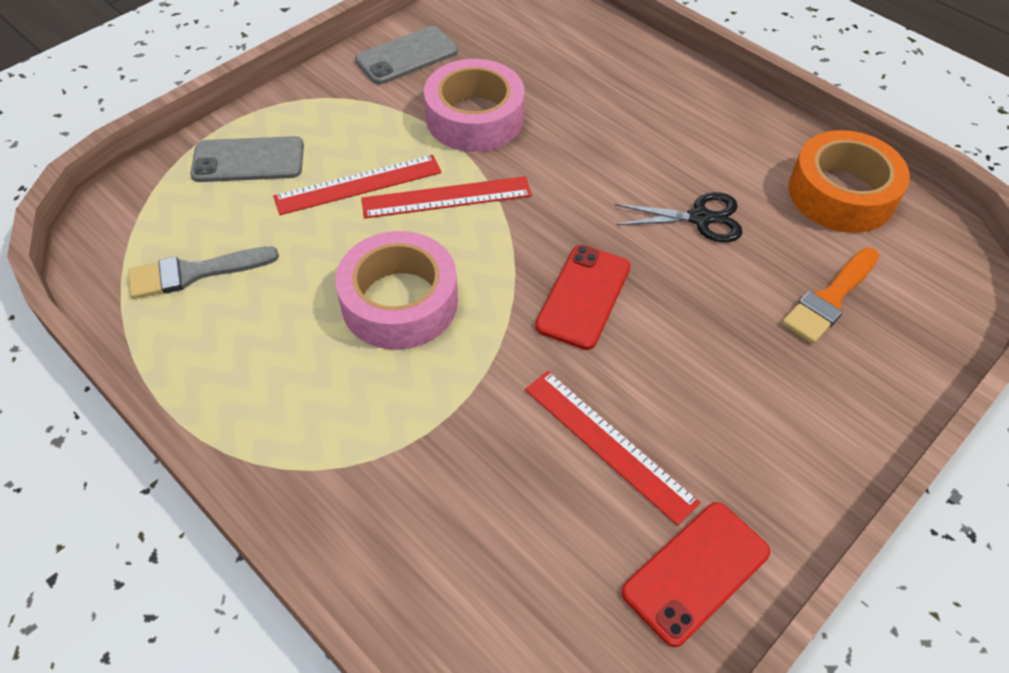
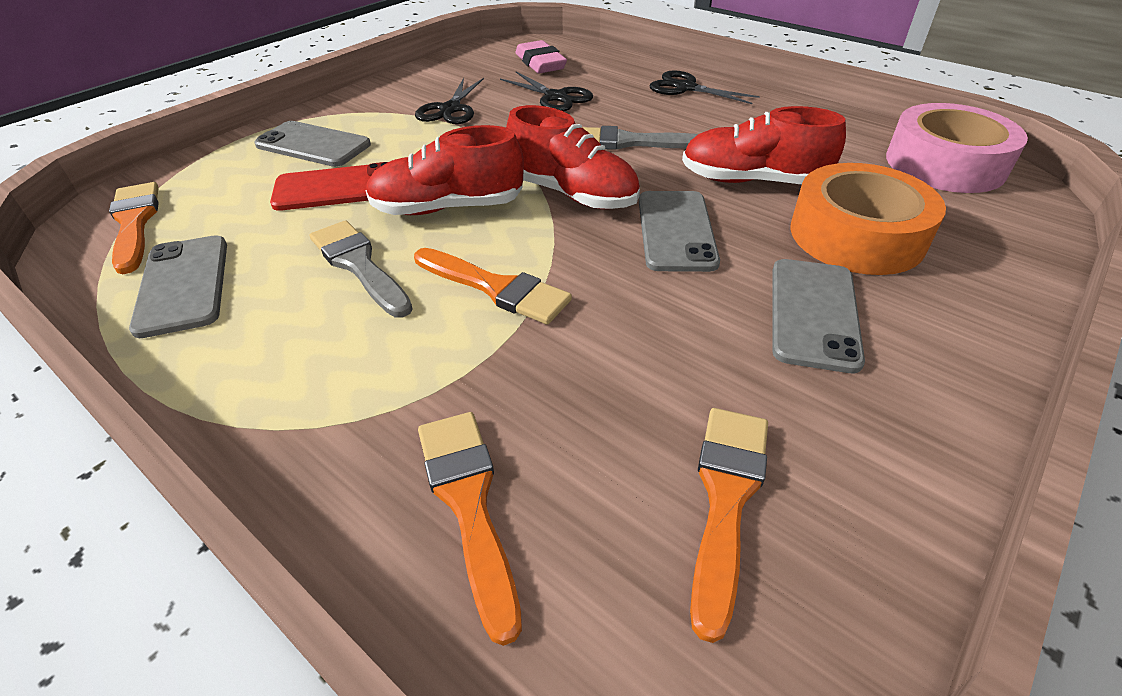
black scissors: [615,192,743,242] = 1 -> [415,78,484,124] [500,72,593,112] [650,70,760,104] = 3
grey brush: [128,246,279,299] = 1 -> [310,220,413,318] [582,126,698,150] = 2
grey phone: [190,136,304,182] [355,26,458,84] = 2 -> [129,235,227,338] [254,121,371,167] [639,191,720,272] [772,259,865,373] = 4
orange brush: [782,248,879,344] = 1 -> [109,182,159,274] [414,248,572,325] [418,412,522,646] [690,408,768,643] = 4
pink eraser: none = 0 -> [516,40,567,73] = 1
pink tape: [335,231,458,350] [424,59,525,152] = 2 -> [886,103,1028,193] = 1
red phone: [535,245,631,350] [621,502,770,647] = 2 -> [270,162,388,211] = 1
red ruler: [273,155,442,215] [361,176,532,218] [525,371,701,526] = 3 -> none = 0
red shoe: none = 0 -> [366,125,524,215] [506,105,640,209] [682,106,846,184] = 3

